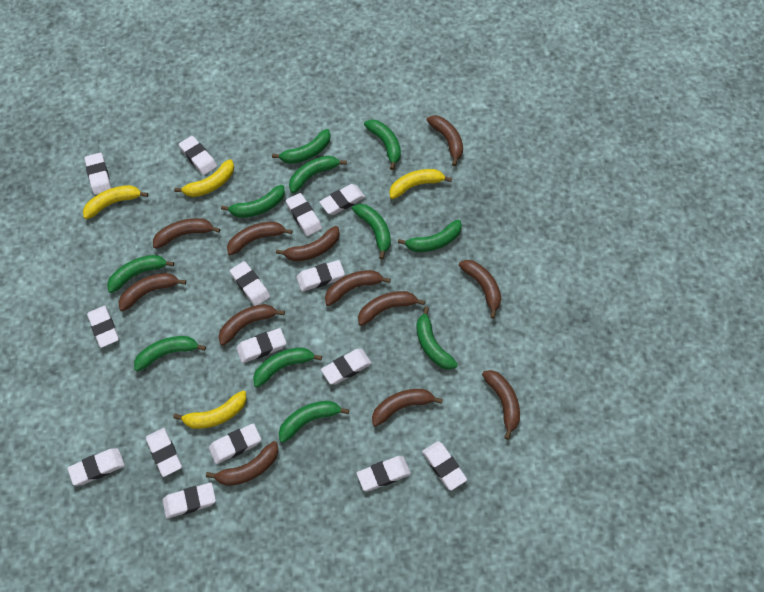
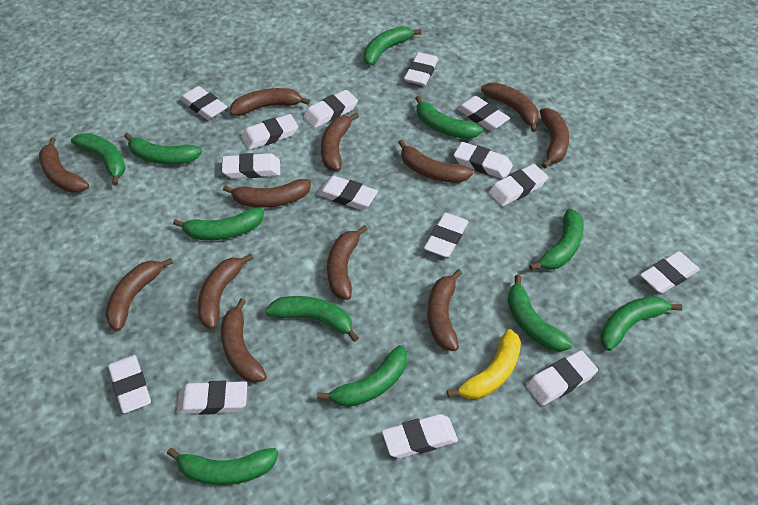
yellow banana: [83,185,148,219] [173,391,247,429] [174,159,234,197] [390,169,452,199] = 4 -> [447,329,521,399] = 1

